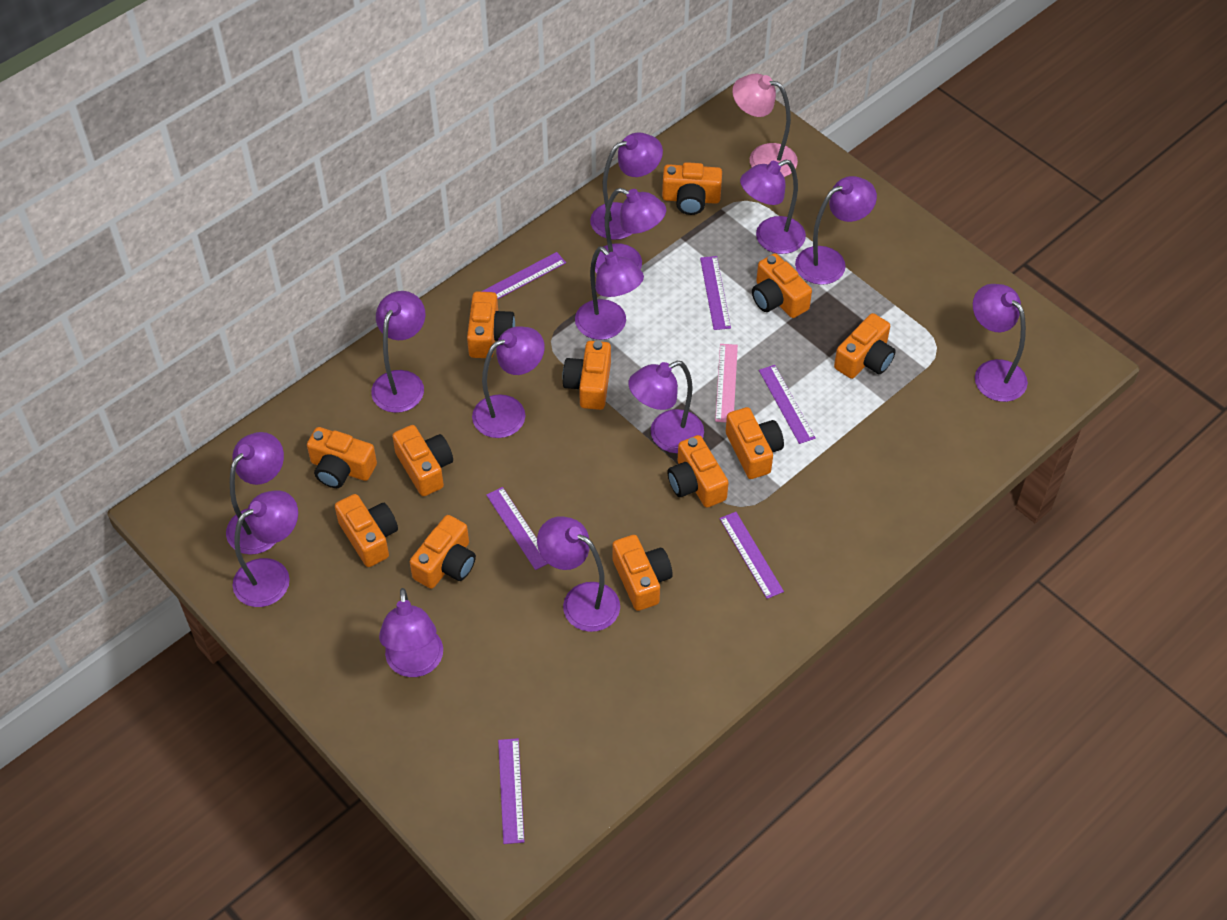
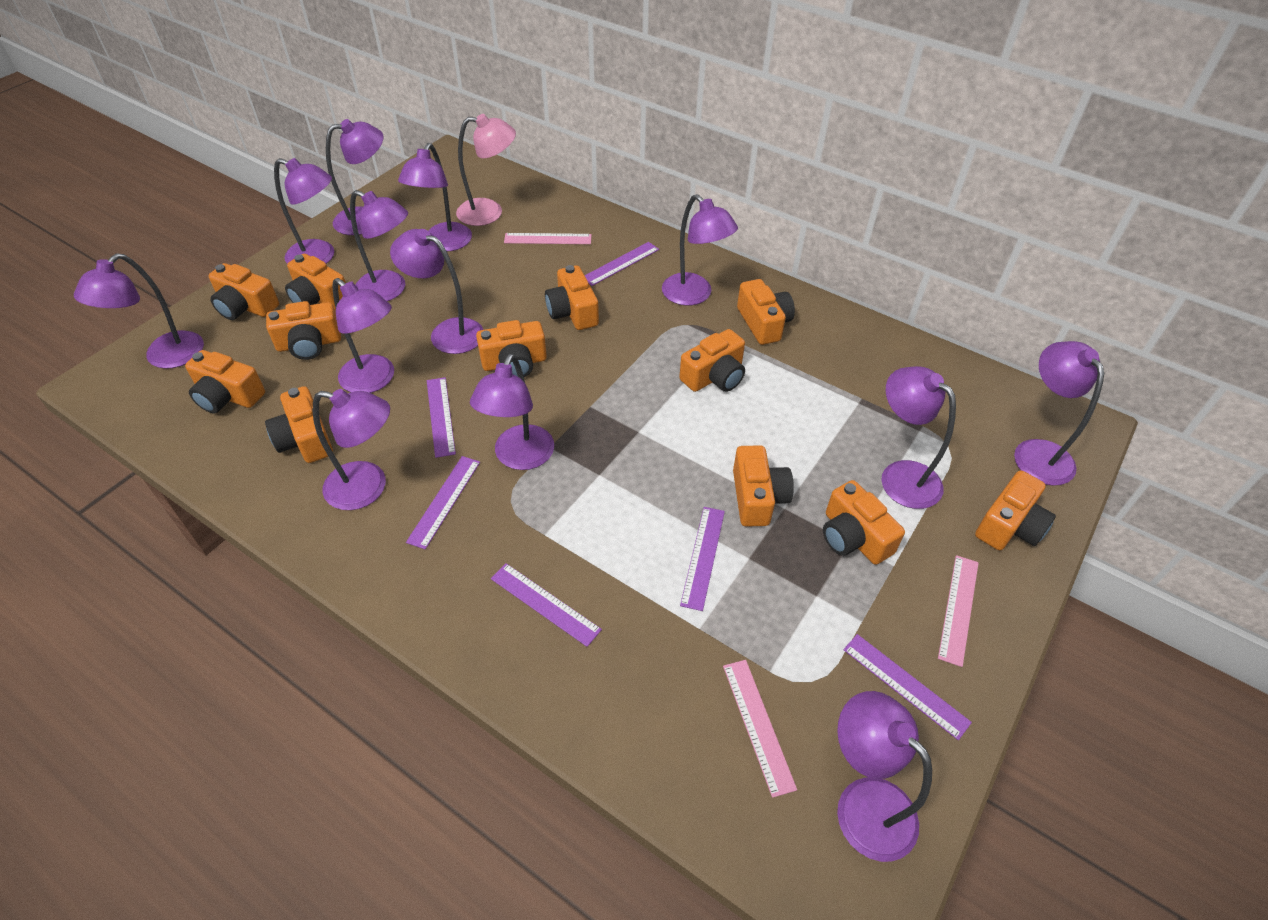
pink ruler: [715,344,738,422] = 1 -> [504,233,592,244] [723,660,797,798] [938,555,979,667] = 3

